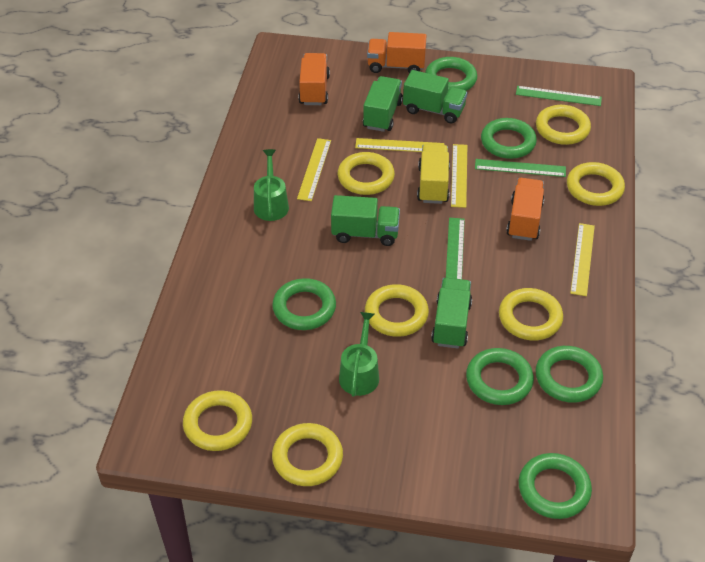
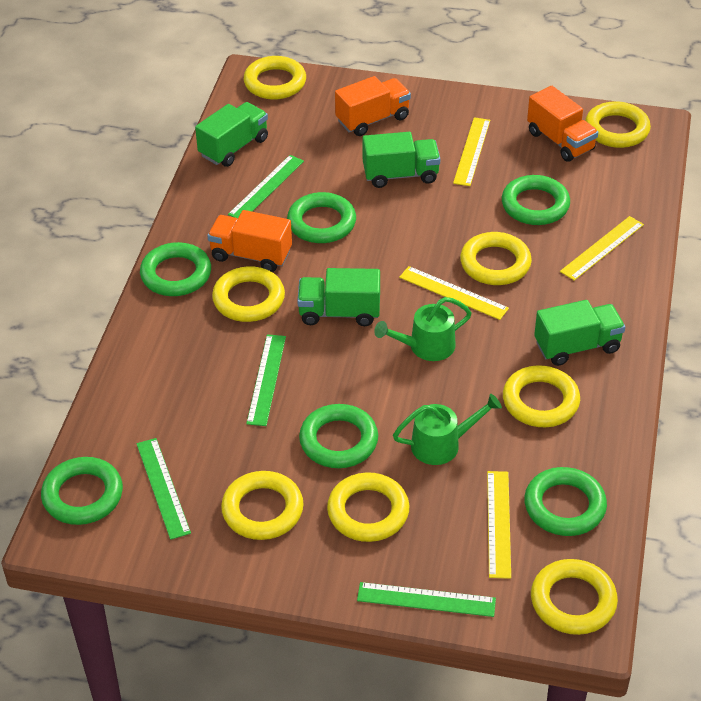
green ruler: [446,218,465,279] [475,159,566,177] [516,86,602,106] = 3 -> [137,438,191,540] [228,155,304,218] [246,334,286,426] [357,582,496,617] = 4
yellow ring: [183,390,252,451] [272,423,343,486] [338,152,395,195] [365,284,429,337] [499,288,563,340] [536,105,591,145] [567,162,625,206] = 7 -> [212,266,285,322] [221,471,304,540] [244,56,306,100] [327,472,409,542] [460,232,532,285] [503,365,580,427] [531,559,618,635] [585,101,651,148] = 8
yellow truck: [417,144,450,204] = 1 -> none = 0

